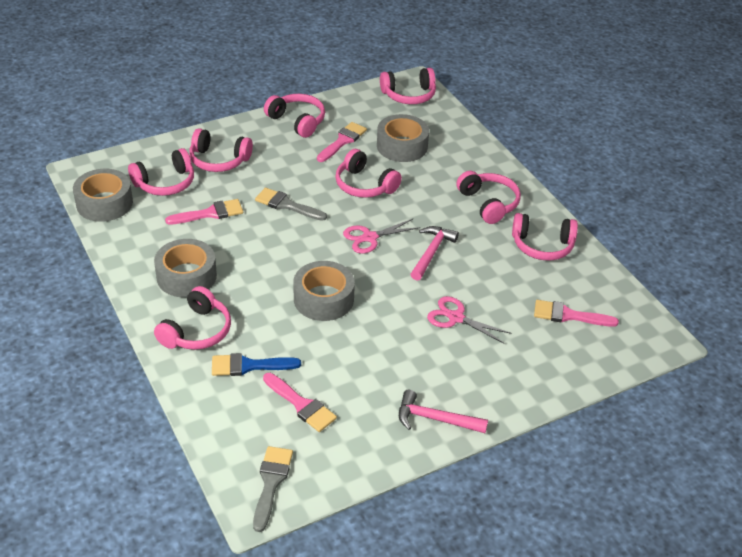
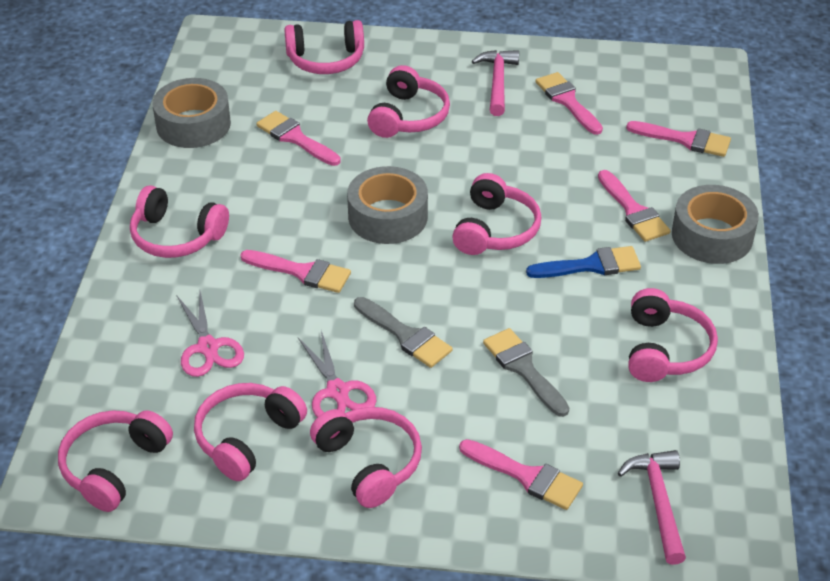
grey tape: [73,169,133,222] [154,239,217,297] [293,261,355,321] [377,114,429,162] = 4 -> [152,78,231,148] [347,166,428,244] [672,185,759,264] = 3
pink brush: [165,199,243,225] [263,373,337,432] [317,122,367,162] [534,300,619,327] = 4 -> [240,250,351,293] [256,111,341,166] [459,439,583,510] [535,72,603,135] [598,170,670,242] [626,121,731,157] = 6

